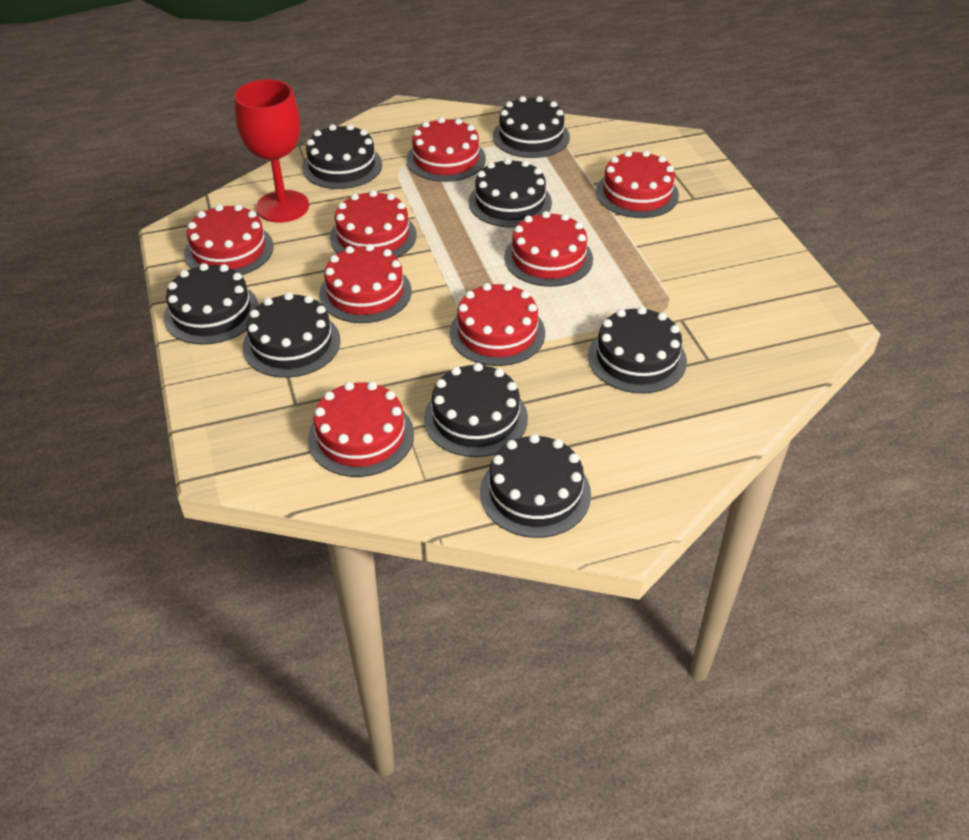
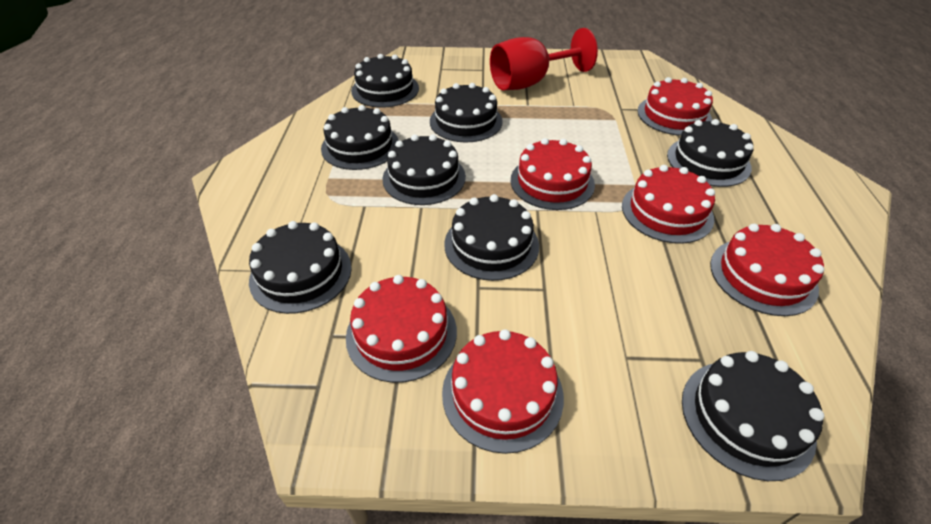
red cake: [184,204,274,275] [308,382,414,477] [319,244,411,323] [330,190,417,258] [407,117,486,182] [450,283,545,366] [504,211,593,287] [596,150,679,218] = 8 -> [346,275,457,383] [442,329,564,454] [511,138,595,210] [622,165,715,244] [637,77,713,136] [710,224,824,316] = 6

